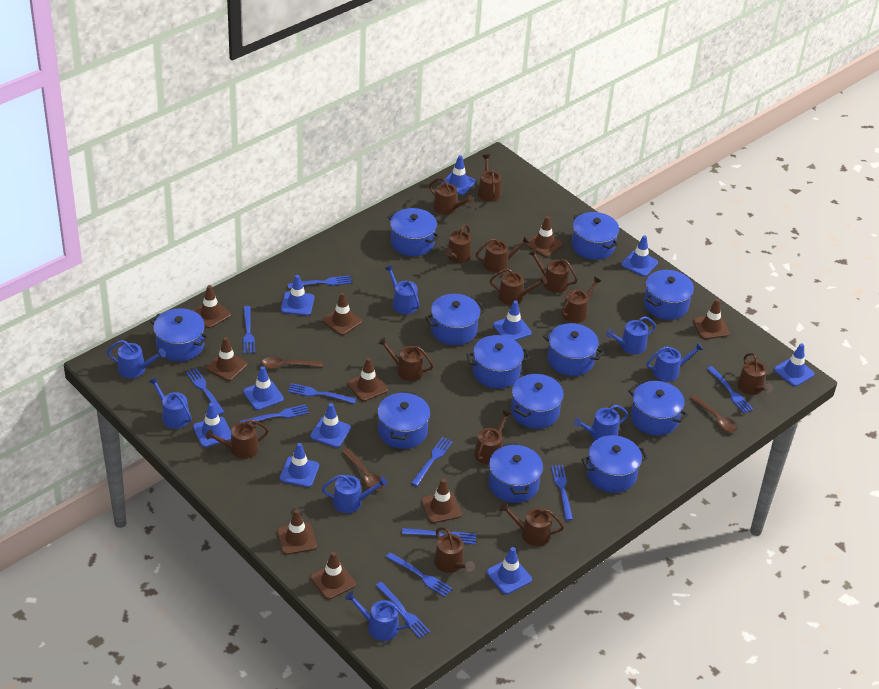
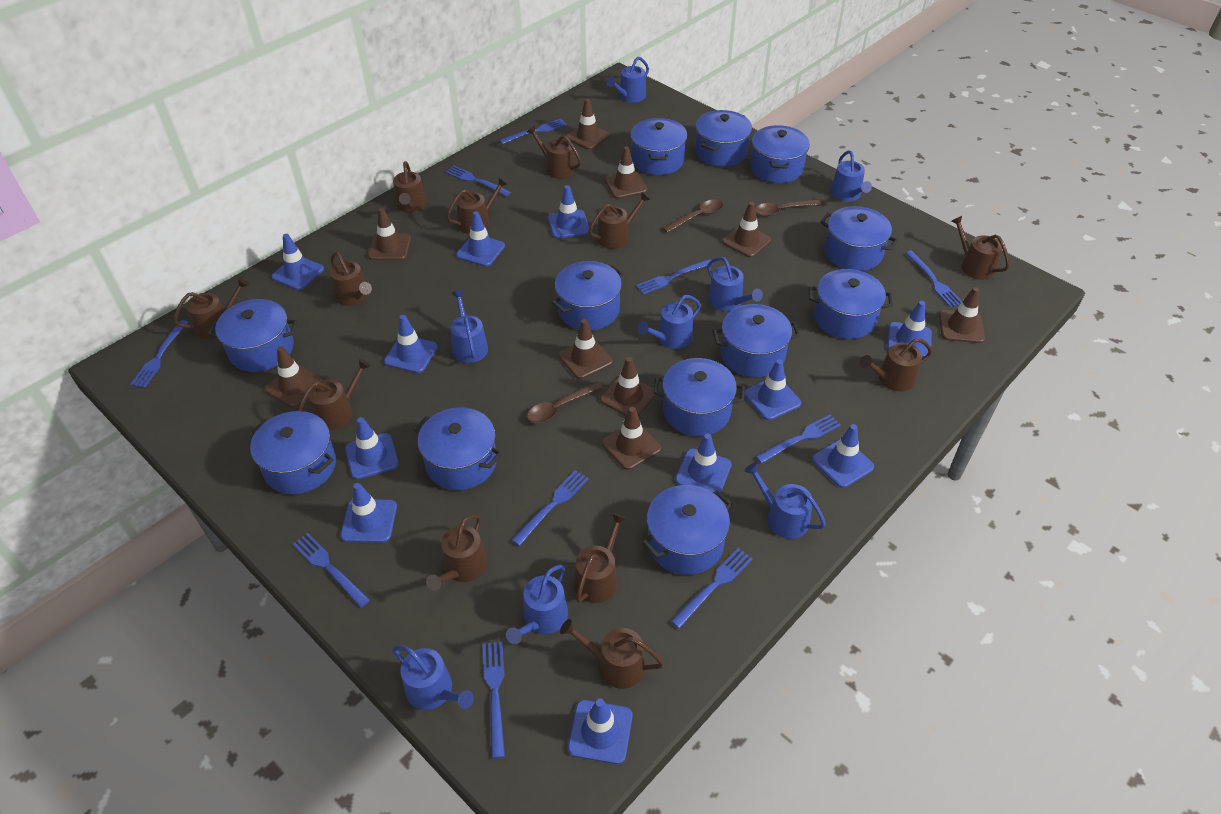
blue fork: [186,368,225,415] [240,404,309,423] [243,306,255,354] [287,275,352,288] [288,383,356,404] [376,582,430,638] [386,552,453,597] [402,528,476,544] [411,437,453,486] [551,465,573,521] [707,366,753,413] = 11 -> [130,320,188,388] [293,533,370,608] [446,166,511,197] [483,642,505,759] [499,118,567,144] [512,470,589,546] [636,259,714,295] [671,548,753,629] [755,415,841,464] [905,251,962,308] = 10
blue traffic cone: [193,403,231,447] [243,366,284,410] [280,443,319,487] [281,275,314,316] [310,403,351,448] [441,155,476,195] [487,547,532,594] [493,300,532,341] [621,235,658,276] [774,344,815,386] = 10 -> [271,234,324,290] [340,483,397,543] [345,417,399,479] [384,315,438,373] [456,211,505,267] [548,185,589,239] [568,698,633,764] [675,434,732,493] [744,359,801,420] [812,424,874,488] [887,301,932,358] = 11
brown watering can: [206,419,269,459] [378,337,434,381] [429,178,474,215] [434,527,475,573] [443,224,471,263] [474,410,511,465] [476,236,530,273] [477,154,501,202] [490,269,547,305] [500,502,564,546] [528,249,578,293] [561,276,601,323] [737,353,773,395] = 13 -> [173,277,249,339] [298,359,371,430] [330,252,372,306] [393,161,427,213] [426,514,487,591] [447,178,507,234] [527,125,582,179] [560,619,664,689] [574,513,627,603] [589,192,650,249] [860,338,932,391] [951,216,1010,280] = 12

